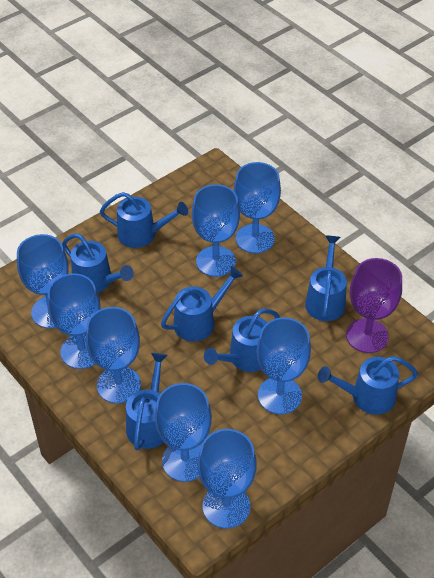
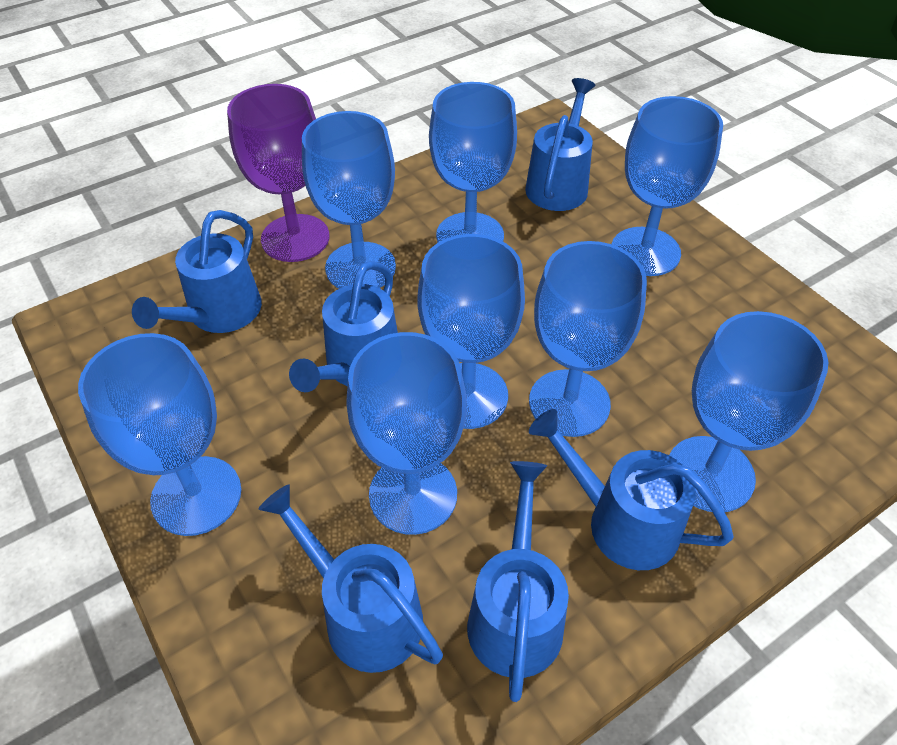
blue watering can: [62,234,134,293] [100,192,188,248] [126,353,168,450] [161,266,243,342] [204,309,280,372] [305,235,347,321] [318,356,418,415] = 7 -> [132,210,262,333] [258,484,443,673] [289,261,398,392] [467,461,569,702] [525,78,595,211] [529,409,734,570] = 6

